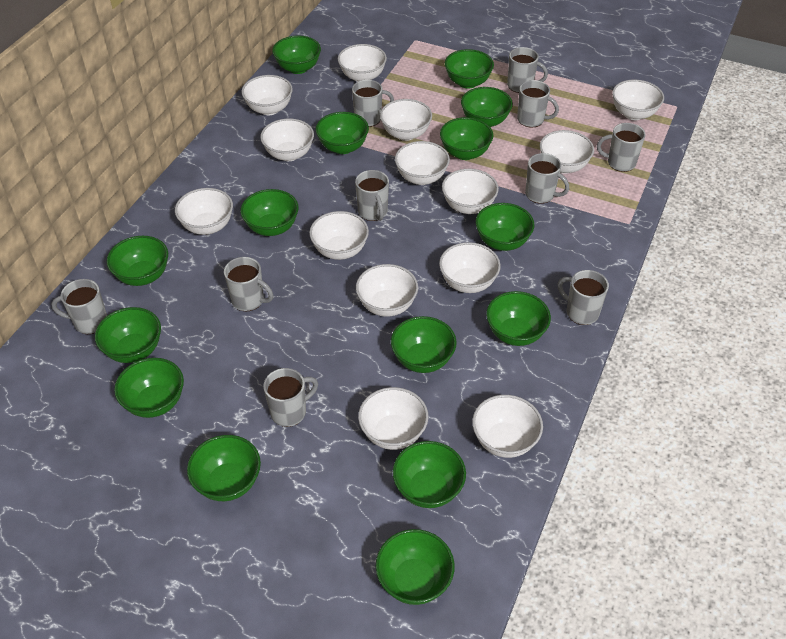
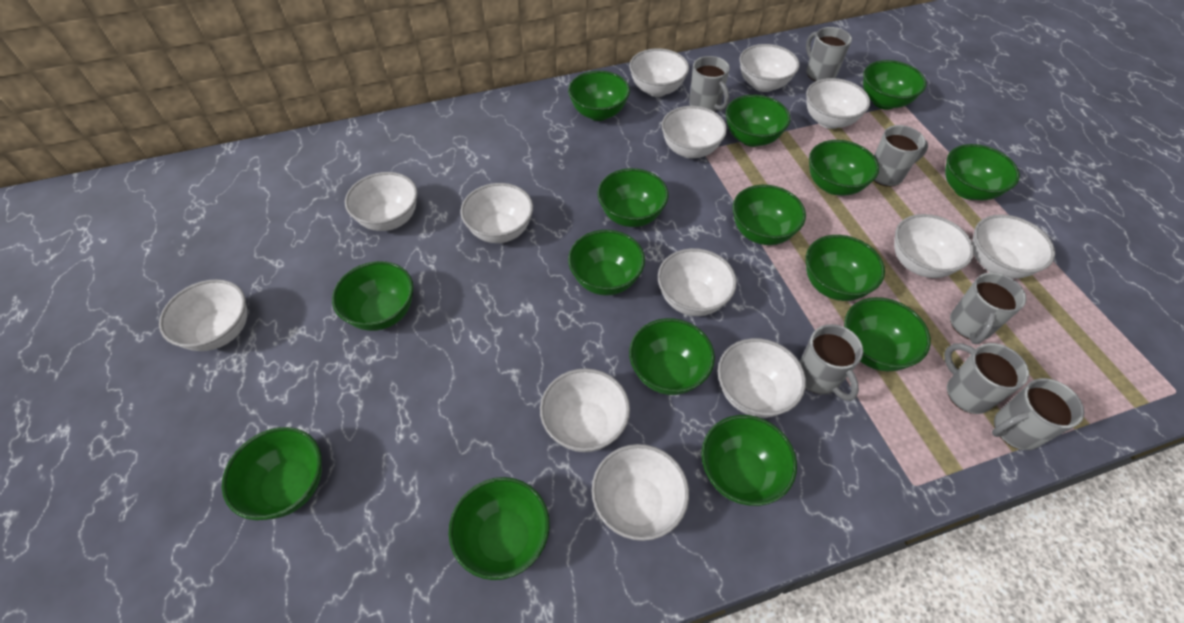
grey mug: [51,279,107,334] [224,257,273,311] [263,368,318,427] [352,80,394,127] [355,170,389,221] [507,47,548,93] [517,80,559,127] [525,153,569,204] [558,270,609,325] [597,123,646,172] = 10 -> [689,56,730,112] [800,324,863,401] [806,27,852,81] [874,125,928,187] [944,343,1029,414] [950,272,1026,344] [992,378,1084,450] = 7
white bowl: [175,188,233,235] [241,75,293,115] [260,118,314,161] [309,211,369,260] [338,44,387,82] [356,264,418,317] [358,387,428,450] [380,99,432,141] [395,141,450,185] [439,242,501,293] [442,169,499,214] [472,395,543,458] [540,130,594,174] [612,80,664,120] = 14 -> [159,279,247,351] [345,172,418,231] [460,183,533,243] [540,368,630,452] [592,444,689,541] [629,48,689,97] [658,248,737,316] [662,106,727,159] [718,338,806,418] [739,44,799,92] [806,78,870,129] [894,214,974,278] [972,214,1055,279] = 13

